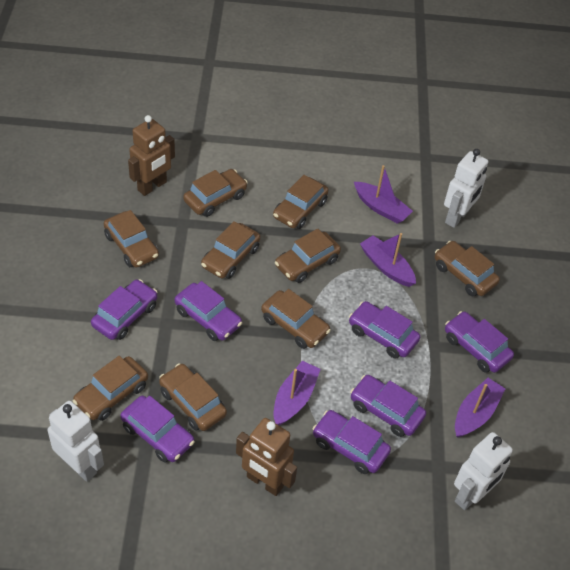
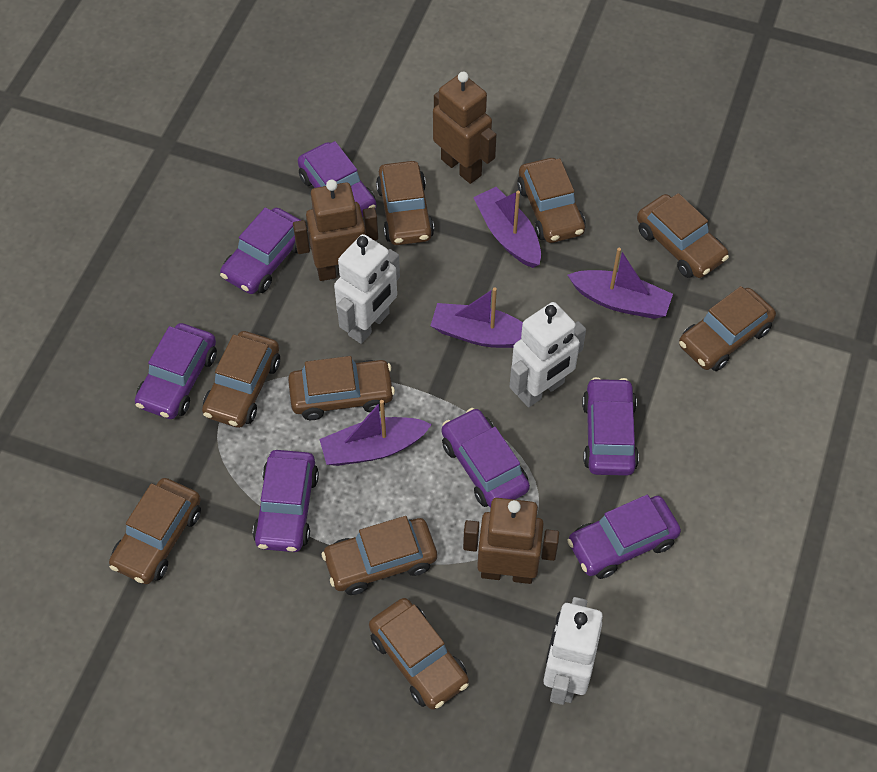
brown robot: [128,115,175,196] [236,418,297,496] = 2 -> [293,180,378,281] [433,72,497,184] [463,498,559,584] = 3

